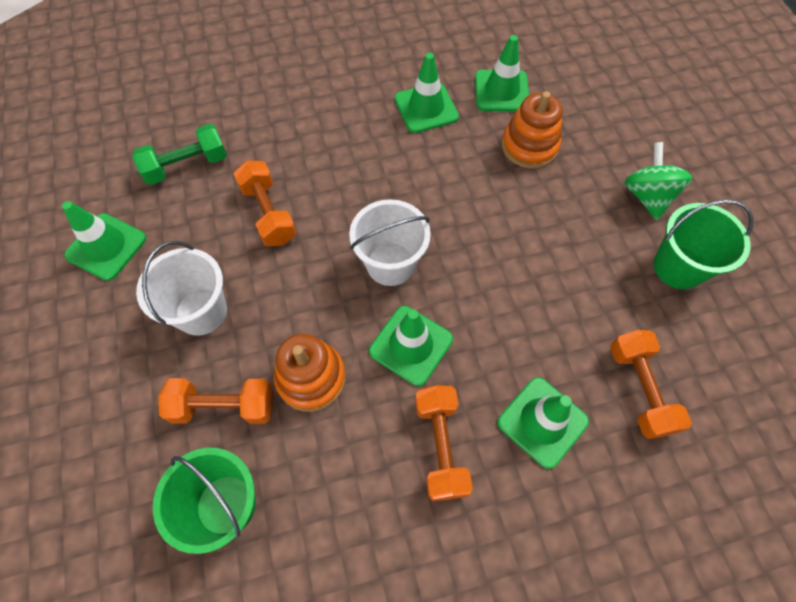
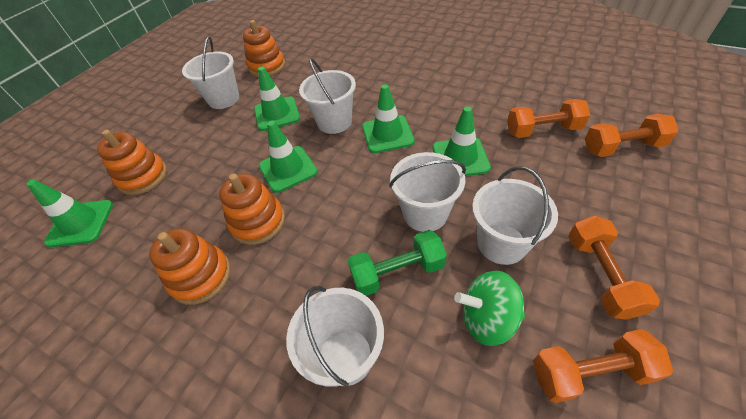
green bucket: [153,448,256,554] [654,199,754,289] = 2 -> none = 0
orange stacking toy: [274,334,346,412] [502,91,562,168] = 2 -> [97,130,167,195] [149,228,231,305] [219,174,285,245] [243,20,285,77] = 4
white bucket: [136,241,227,336] [349,199,431,286] = 2 -> [182,36,239,109] [286,286,384,387] [299,58,356,134] [389,152,466,232] [472,166,558,265] = 5

